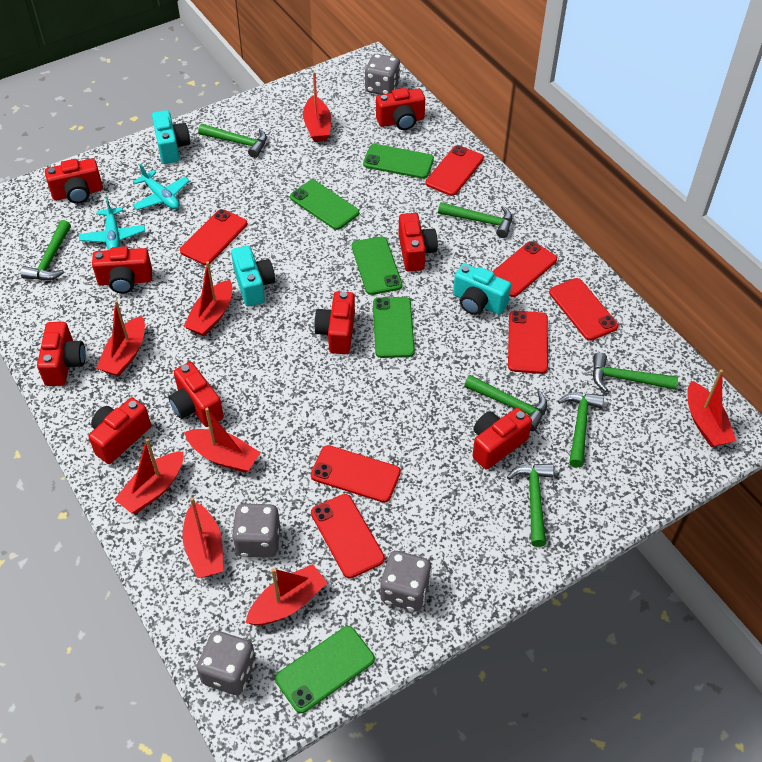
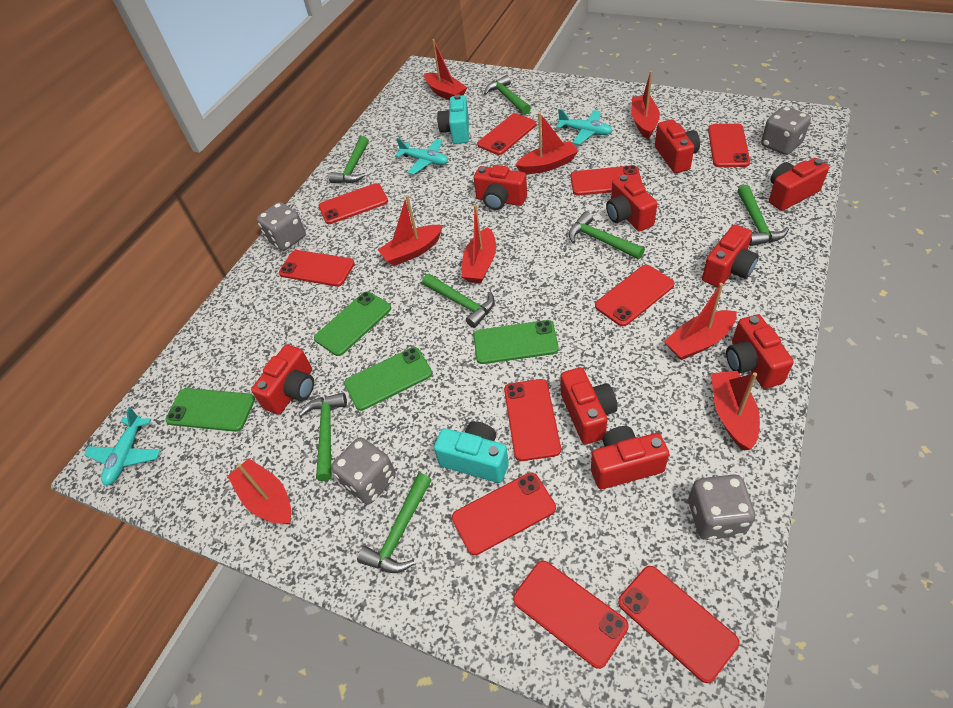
green phone: [275,626,375,713] [290,180,359,230] [352,236,402,295] [363,144,434,179] [373,297,415,358] = 5 -> [165,388,255,432] [314,291,391,356] [344,347,432,411] [473,320,559,364] = 4
red phone: [180,209,247,265] [311,445,401,503] [311,494,385,579] [426,145,484,196] [492,241,557,297] [508,310,548,374] [549,278,618,341] = 7 -> [279,250,355,287] [319,183,388,224] [452,472,556,555] [477,113,536,155] [504,379,561,461] [513,561,629,669] [571,165,642,195] [595,265,675,326] [618,566,739,683] [708,124,750,167] = 10
turquoise camera: [152,110,190,164] [231,246,275,306] [453,263,511,315] = 3 -> [434,421,509,483] [437,94,469,144] = 2
turquoise plane: [79,197,145,250] [133,164,189,210] = 2 -> [84,407,161,486] [395,138,448,175] [556,109,612,145] = 3

